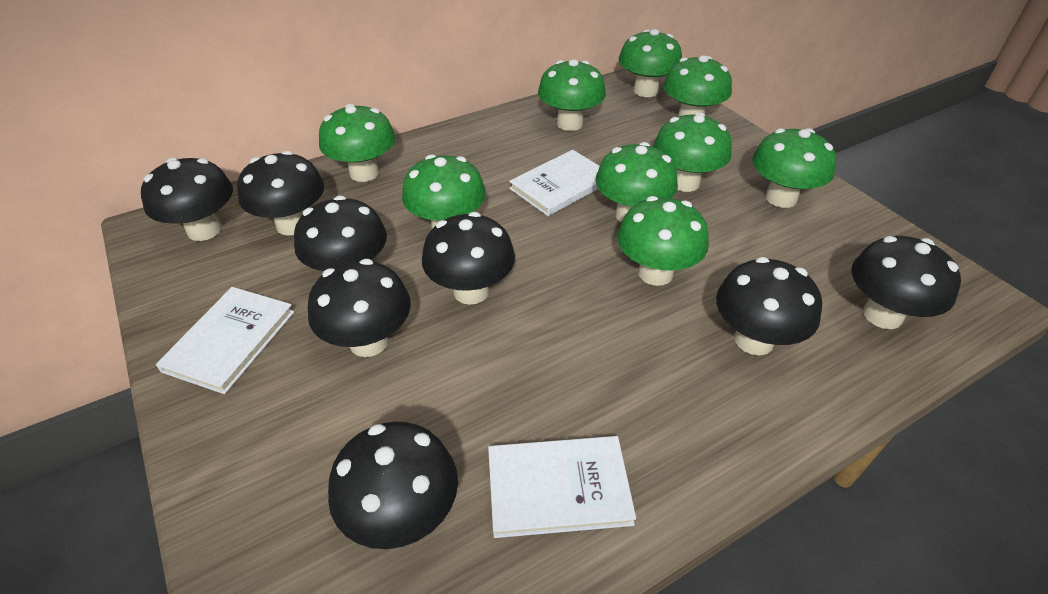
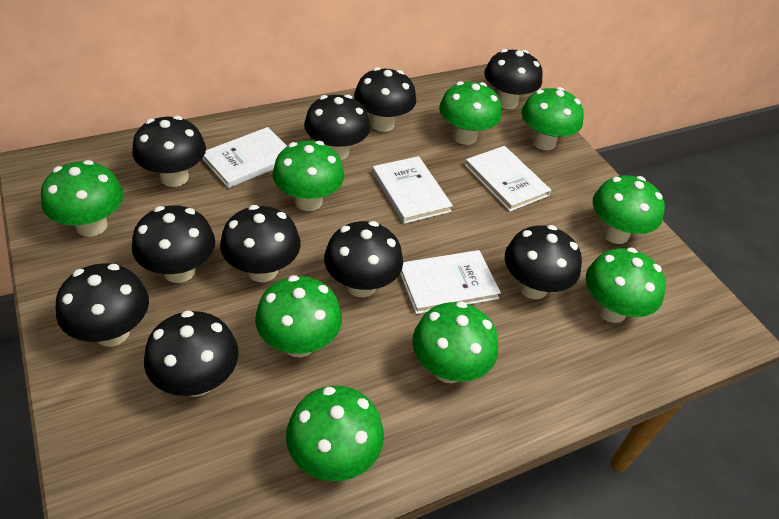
black mushroom: [141,158,233,241] [237,151,324,236] [294,195,387,271] [308,259,411,357] [328,422,458,549] [422,212,515,305] [716,257,822,355] [852,236,961,329] = 8 -> [56,263,149,346] [132,116,206,187] [132,205,215,283] [144,310,239,397] [220,205,301,282] [304,94,370,160] [324,221,403,297] [354,67,416,132] [484,49,543,109] [505,225,582,299] = 10
white book: [156,287,294,394] [488,436,636,538] [509,150,600,216] = 3 -> [202,127,287,188] [372,156,453,224] [400,250,501,314] [465,146,551,212] = 4

